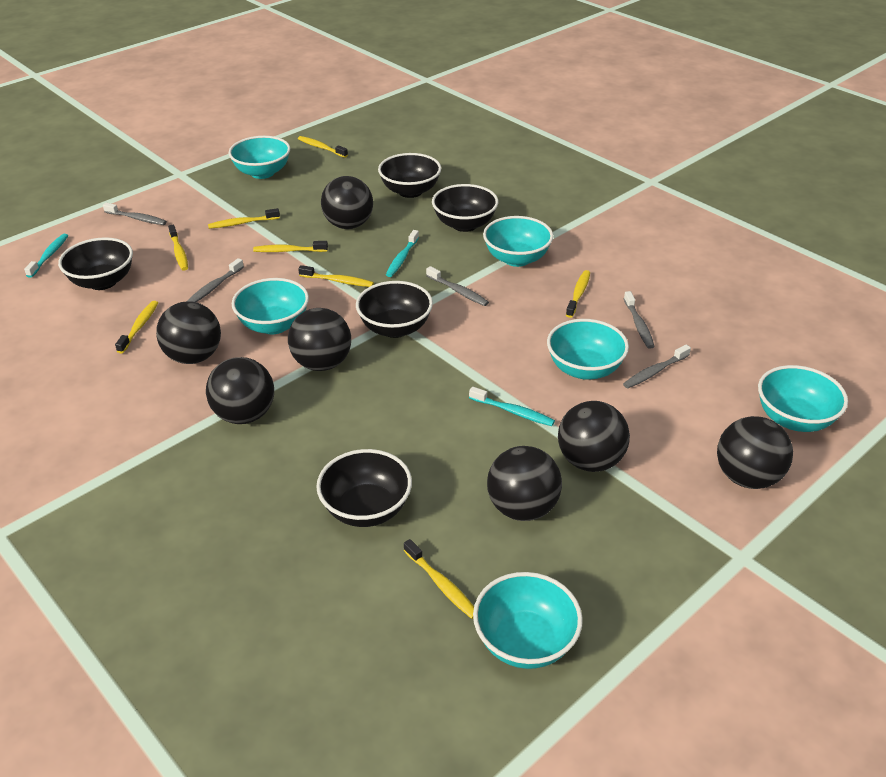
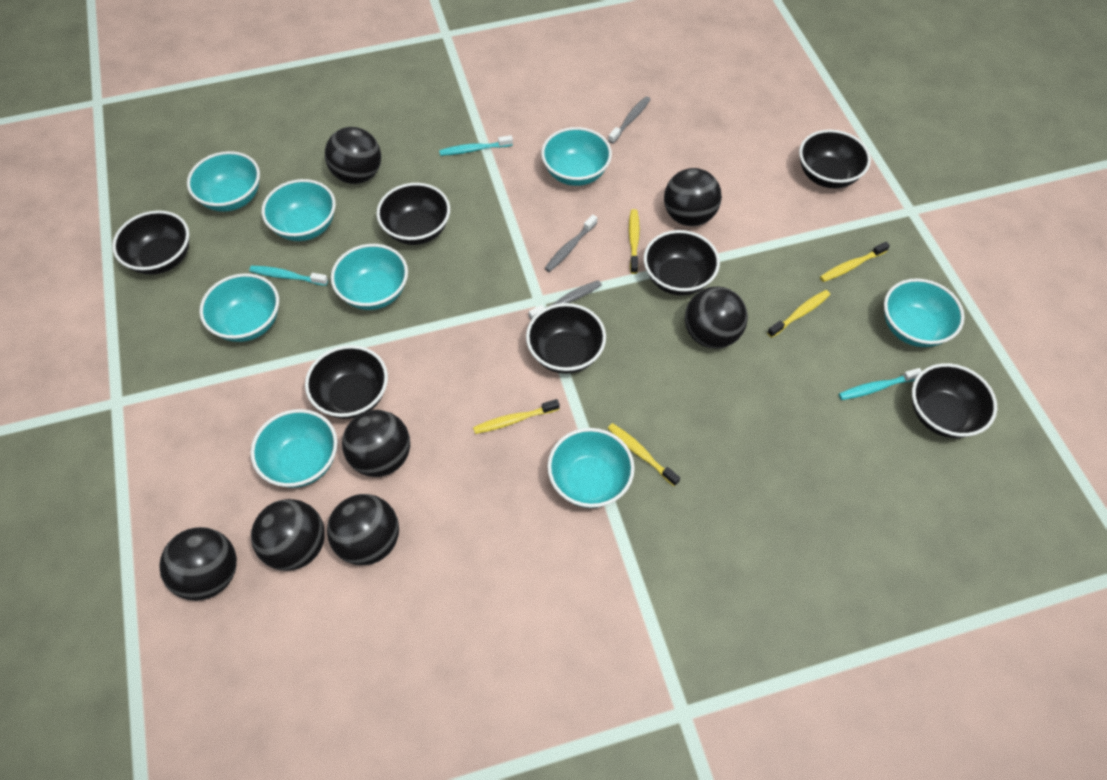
black bowl: [58,237,133,290] [316,449,412,527] [356,281,433,338] [378,153,441,198] [432,184,498,232] = 5 -> [112,210,189,275] [305,345,388,419] [377,183,450,245] [526,303,606,374] [644,230,720,296] [799,130,871,188] [912,363,997,438] = 7
grey toothbrush: [103,203,167,225] [186,258,244,302] [426,266,489,306] [623,345,691,388] [624,291,655,349] = 5 -> [529,280,602,320] [545,215,597,272] [608,96,651,144] = 3
turquoise bowl: [228,136,290,179] [232,278,309,334] [473,572,583,669] [483,216,553,267] [547,319,629,380] [758,365,848,432] = 6 -> [187,151,260,212] [199,273,279,342] [251,409,337,488] [262,179,336,241] [331,244,408,310] [541,127,612,186] [547,428,635,508] [884,278,965,347] = 8
yellow toothbrush: [115,301,158,353] [168,225,188,271] [208,208,280,229] [253,241,328,252] [298,136,348,158] [298,265,374,287] [404,539,474,619] [566,270,590,318] = 8 -> [473,399,560,434] [608,423,680,486] [629,209,640,274] [767,290,830,338] [820,242,890,282] = 5

